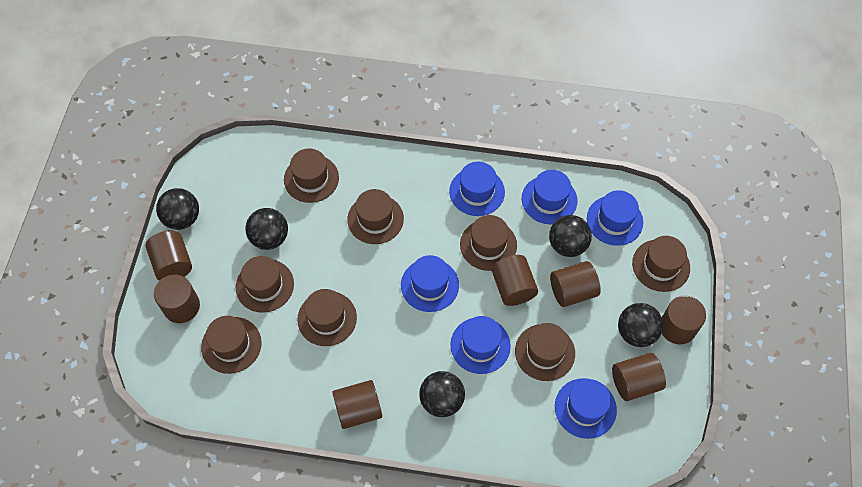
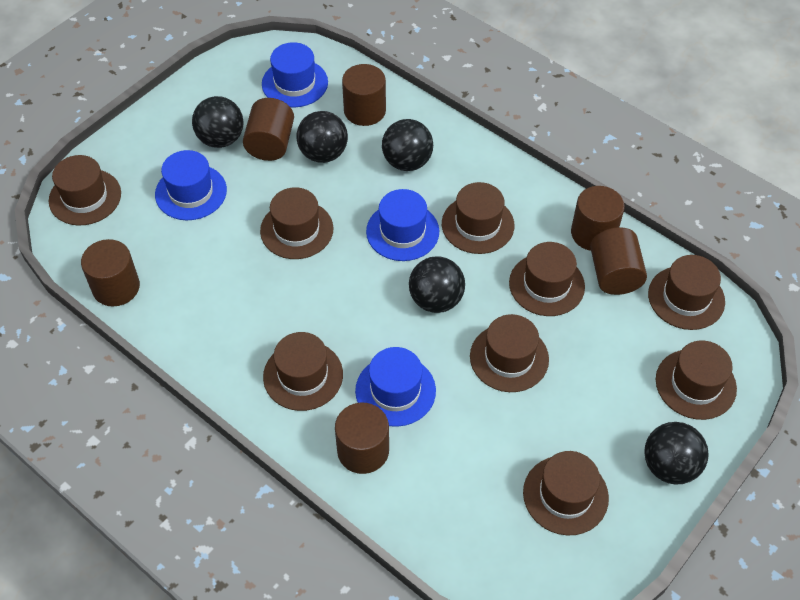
blue hat: [401,255,459,312] [449,162,505,216] [450,316,511,374] [522,170,577,224] [555,378,617,439] [587,190,643,246] = 6 -> [155,150,227,220] [262,42,328,107] [355,347,436,427] [366,189,439,261] = 4
brown cylinder: [146,231,192,281] [154,274,200,323] [332,380,382,429] [491,255,538,306] [550,261,601,307] [612,353,666,401] [662,296,706,344] = 7 -> [81,239,140,307] [243,98,294,161] [335,403,389,474] [342,64,386,126] [571,186,625,251] [590,227,647,295] = 6
brown hat: [201,316,262,374] [236,256,294,313] [284,148,339,203] [297,289,357,346] [347,189,404,244] [460,215,517,271] [515,323,575,381] [632,236,690,292] = 8 -> [49,155,121,226] [260,187,334,259] [263,332,343,411] [442,182,514,254] [470,314,549,392] [509,242,585,316] [523,451,609,536] [648,255,725,330] [656,341,737,420] = 9

